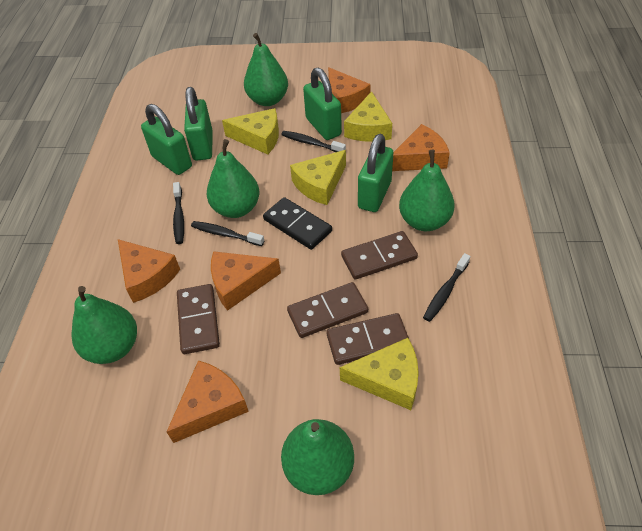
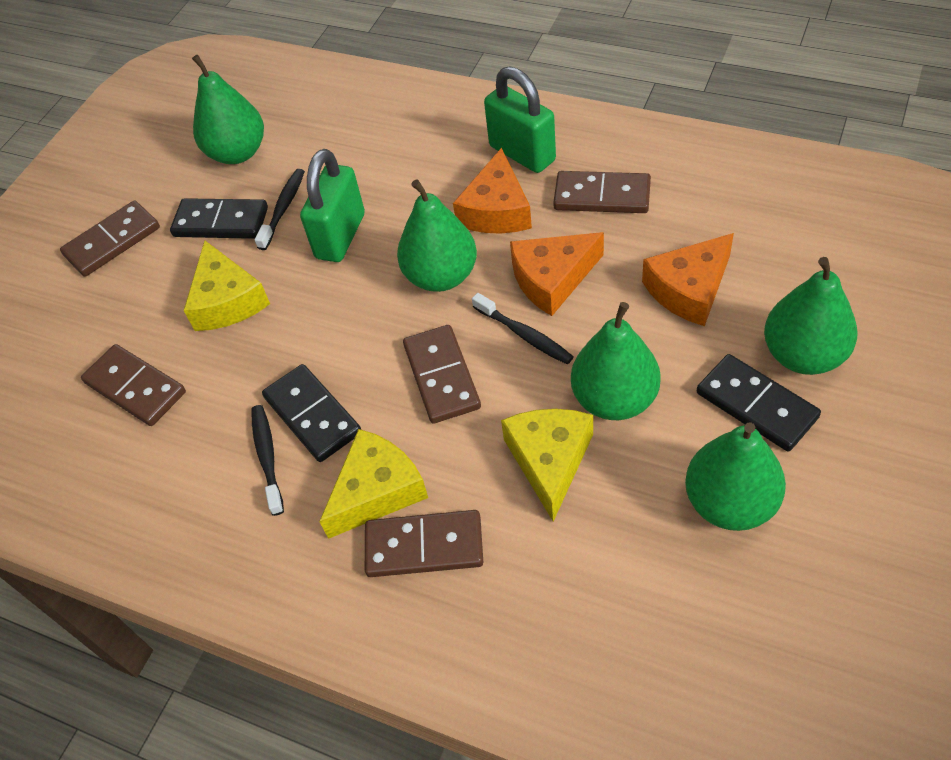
black domino: [263,197,332,250] = 1 -> [170,198,268,239] [262,364,361,462] [697,354,821,451] = 3
black toothbrush: [173,182,184,244] [191,221,264,246] [281,131,346,152] [423,253,470,322] = 4 -> [251,405,284,516] [254,169,305,250] [472,293,574,365] = 3
brown domino: [177,284,220,354] [287,282,368,338] [326,313,409,365] [341,231,418,280] = 4 -> [60,201,160,277] [81,344,186,426] [365,510,483,577] [403,325,481,424] [553,171,651,213] = 5
green padlock: [141,104,192,175] [184,87,213,160] [303,68,342,140] [358,134,393,212] = 4 -> [300,149,365,262] [484,66,556,173] = 2
orange cheese: [118,239,180,303] [167,360,249,443] [211,251,281,311] [328,67,371,113] [392,124,450,171] = 5 -> [453,148,532,234] [510,232,604,316] [642,233,734,326] = 3
yellow cheese: [222,108,279,155] [290,150,346,205] [340,338,419,410] [344,91,392,142] = 4 -> [183,240,270,331] [319,429,428,539] [501,409,593,522] = 3

